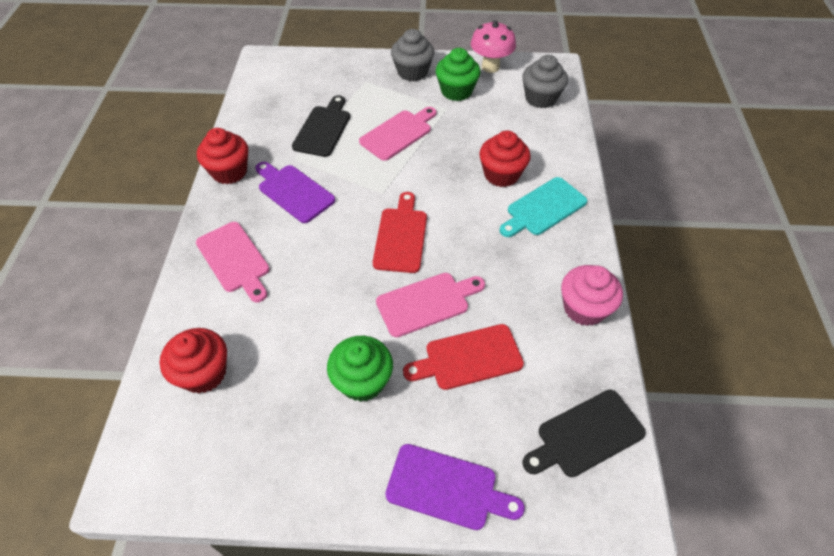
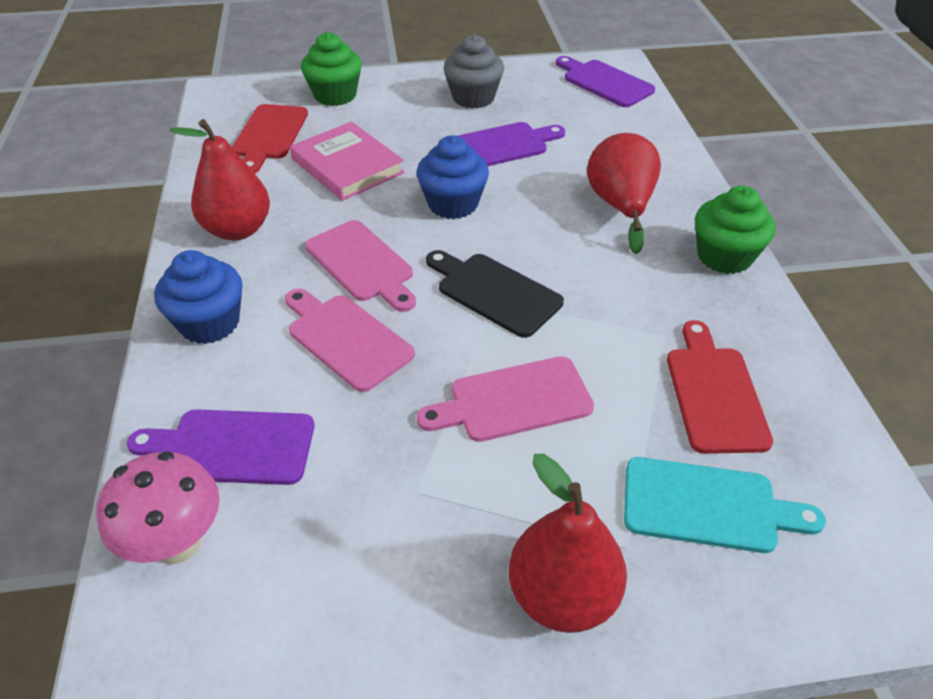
black cutting board: [292,95,350,157] [523,390,646,477] = 2 -> [426,250,564,338] = 1
blue cupcake: none = 0 -> [154,250,243,344] [417,135,489,219] = 2
grey cupcake: [391,29,434,81] [522,55,568,108] = 2 -> [444,34,504,108] = 1
pink book: none = 0 -> [290,122,405,201] = 1
pink cupcake: [561,265,623,326] = 1 -> none = 0
purple cutting board: [255,162,335,223] [385,444,524,530] = 2 -> [127,409,314,485] [458,122,565,166] [556,56,655,107] = 3
red cupcake: [160,328,227,393] [197,128,248,184] [479,130,531,187] = 3 -> none = 0
red pear: none = 0 -> [170,119,270,240] [509,454,627,633] [587,133,661,255] = 3

